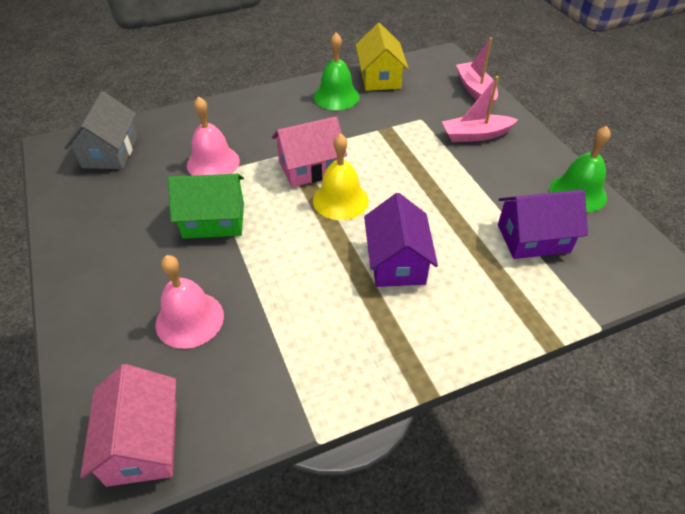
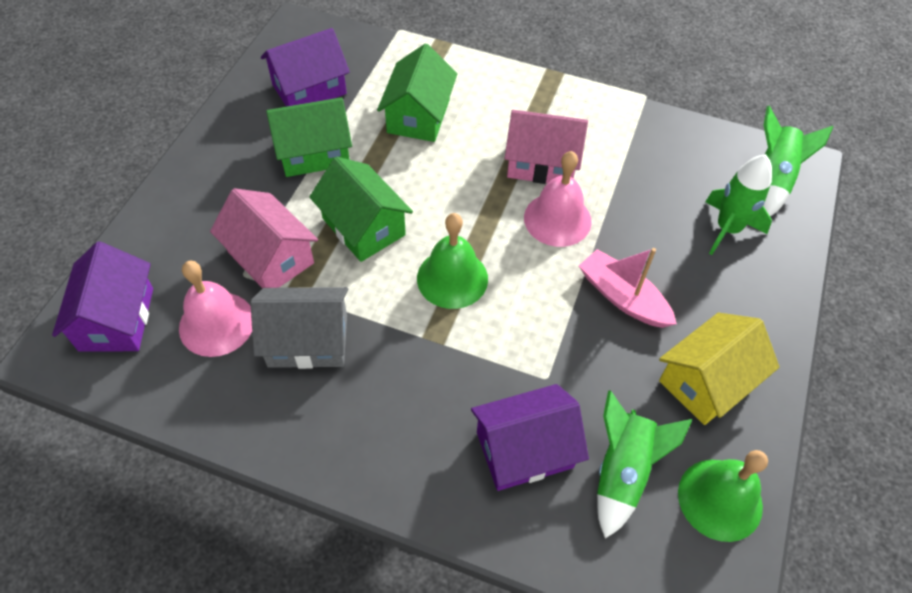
green house: [168,174,244,239] = 1 -> [266,97,352,177] [309,157,413,262] [377,44,457,142] = 3
green rocket: none = 0 -> [597,390,692,539] [705,154,772,255] [763,105,833,216] = 3
pink boat: [442,76,518,142] [456,37,498,107] = 2 -> [579,248,677,328] = 1
purple house: [364,193,438,287] [498,190,588,259] = 2 -> [52,242,153,352] [261,28,350,107] [471,384,589,491] = 3
yellow bell: [313,133,369,220] = 1 -> none = 0

